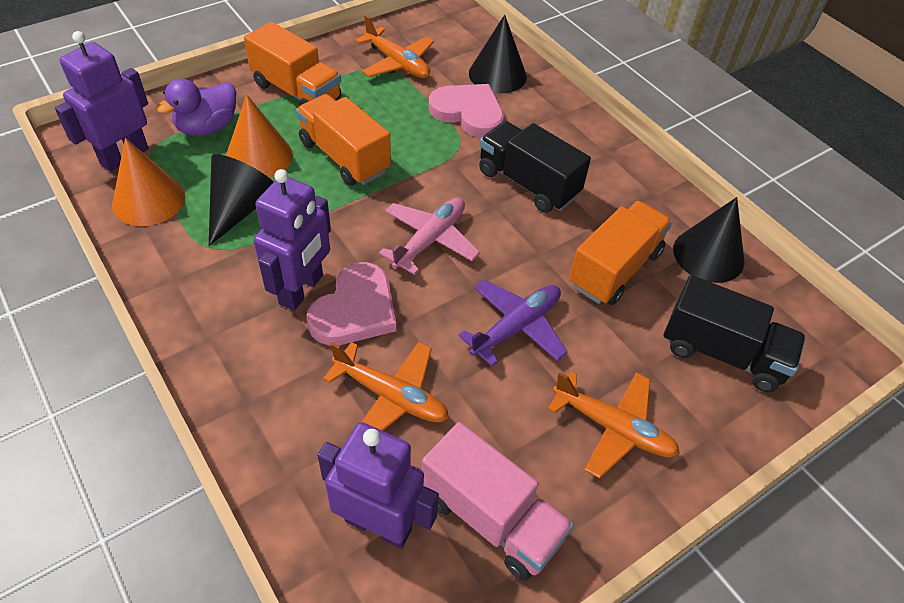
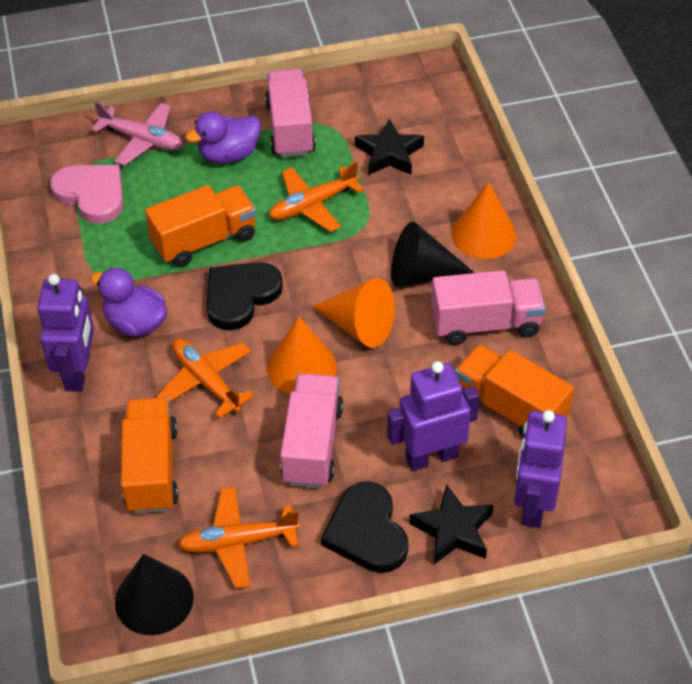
black cone: [209,154,273,246] [469,15,527,93] [673,197,744,283] = 3 -> [115,554,194,635] [391,221,474,287] = 2
black heart: none = 0 -> [206,262,283,330] [321,481,408,573] = 2
black star: none = 0 -> [355,119,424,175] [410,484,494,565] = 2
black truck: [479,121,591,213] [664,275,806,392] = 2 -> none = 0
orange cone: [112,138,185,226] [226,94,293,178] = 2 -> [267,317,337,394] [312,278,395,348] [451,182,517,259] = 3
pink heart: [307,262,396,346] [429,84,504,138] = 2 -> [50,165,123,224] = 1
pink truck: [422,422,574,581] = 1 -> [265,69,316,157] [280,374,343,488] [431,270,546,345] = 3
purple duck: [156,79,236,136] = 1 -> [91,268,167,337] [186,111,261,164] = 2
purple plane: [458,280,568,366] = 1 -> none = 0

